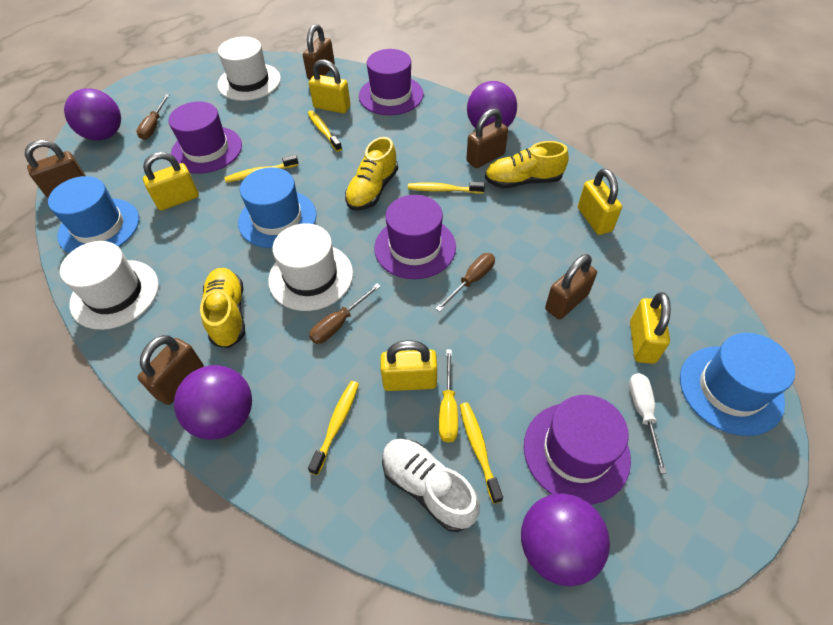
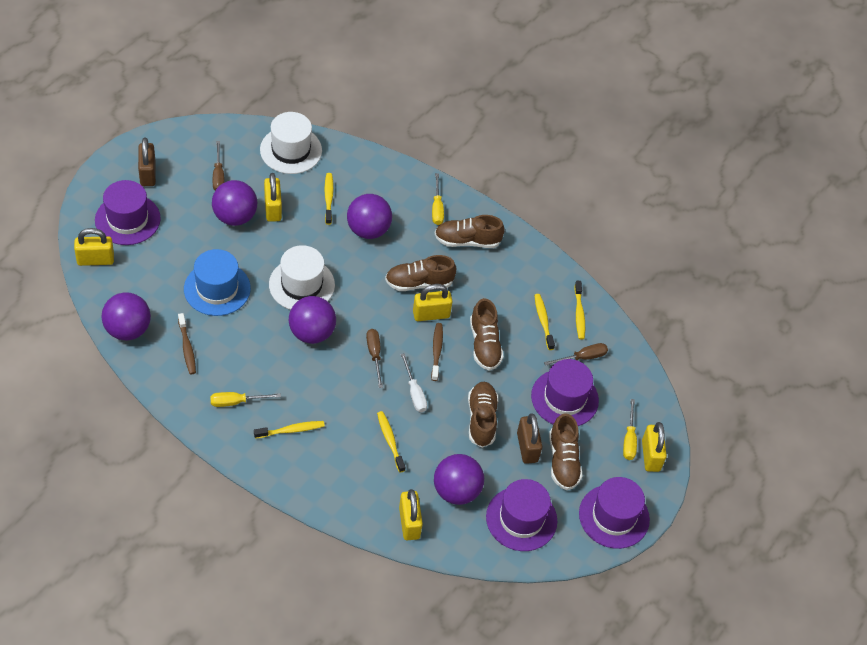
blue hat: [48,176,139,253] [238,168,317,248] [680,333,795,436] = 3 -> [184,249,251,316] = 1
brown padlock: [25,140,86,198] [138,335,204,405] [303,24,335,80] [466,108,508,168] [545,254,597,319] = 5 -> [138,138,156,186] [517,413,542,464] = 2
brown shoe: none = 0 -> [385,255,456,291] [435,215,505,248] [468,382,498,448] [470,298,504,371] [549,413,582,490] = 5
brown toothbrush: none = 0 -> [178,313,196,374] [431,323,443,381] = 2
purple ball: [64,88,121,141] [174,365,252,440] [467,81,517,128] [521,494,610,586] = 4 -> [101,293,151,340] [212,180,257,226] [289,296,336,344] [347,194,392,239] [434,454,484,505] = 5
white hat: [60,241,159,330] [217,36,281,101] [268,223,353,311] = 3 -> [260,112,322,174] [269,245,335,310] = 2
white shoe: [382,439,480,532] = 1 -> none = 0
yellow screwdriver: [439,350,458,442] = 1 -> [210,392,281,407] [432,173,444,225] [623,399,637,460] = 3
yellow shoe: [200,268,245,348] [345,137,398,211] [485,141,569,188] = 3 -> none = 0

